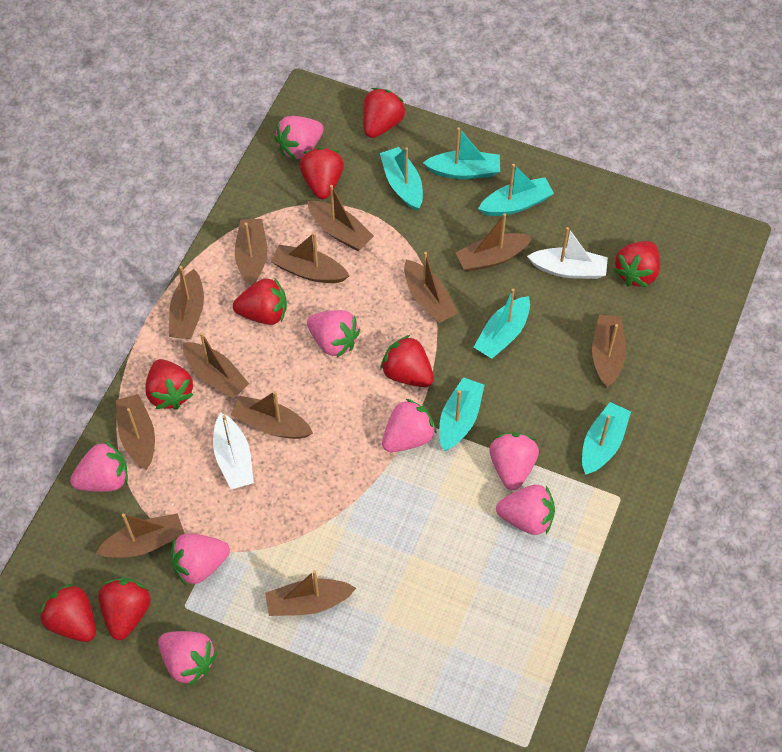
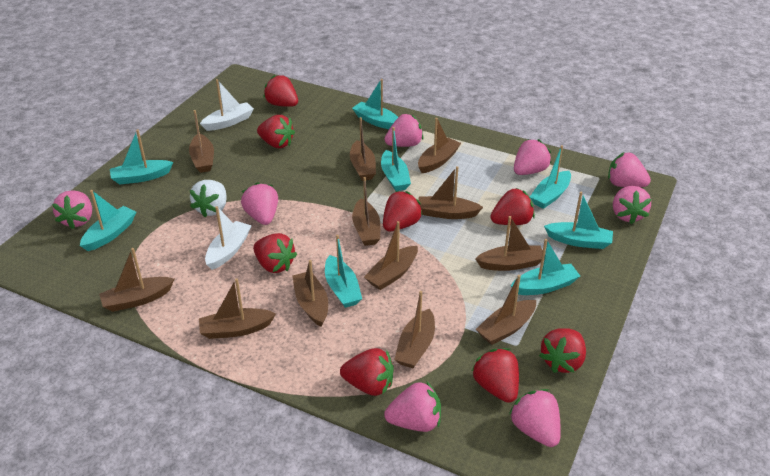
turquoise boat: [380,147,423,211] [423,127,500,179] [439,377,484,451] [474,289,530,359] [478,164,554,216] [582,402,631,475] = 6 -> [80,190,136,251] [110,129,173,185] [325,235,362,308] [352,79,398,129] [381,127,411,191] [511,239,580,295] [530,145,571,209] [544,192,613,249] = 8
white strawberry: none = 0 -> [190,180,227,217] = 1

